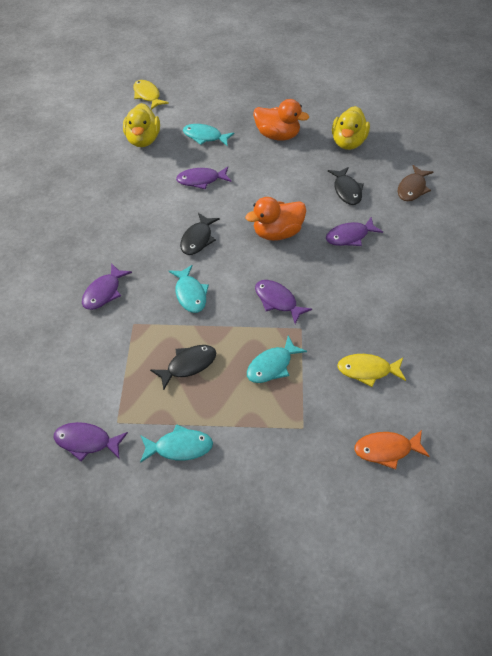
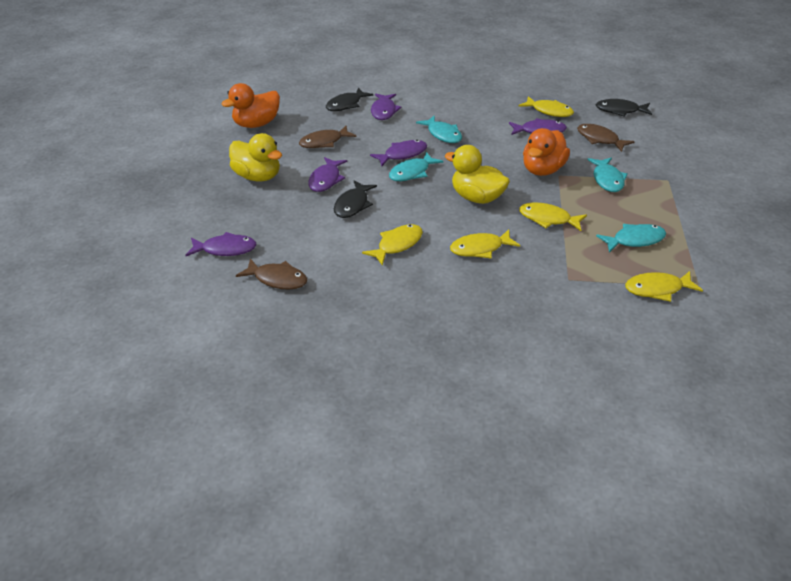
brown fish: [397,165,433,201] = 1 -> [236,258,308,290] [299,126,356,148] [577,124,635,152] = 3
orange fish: [354,430,430,470] = 1 -> none = 0
yellow fish: [133,80,169,110] [337,354,406,387] = 2 -> [362,224,423,266] [450,229,520,259] [518,96,574,117] [519,202,587,231] [625,271,703,302] = 5

